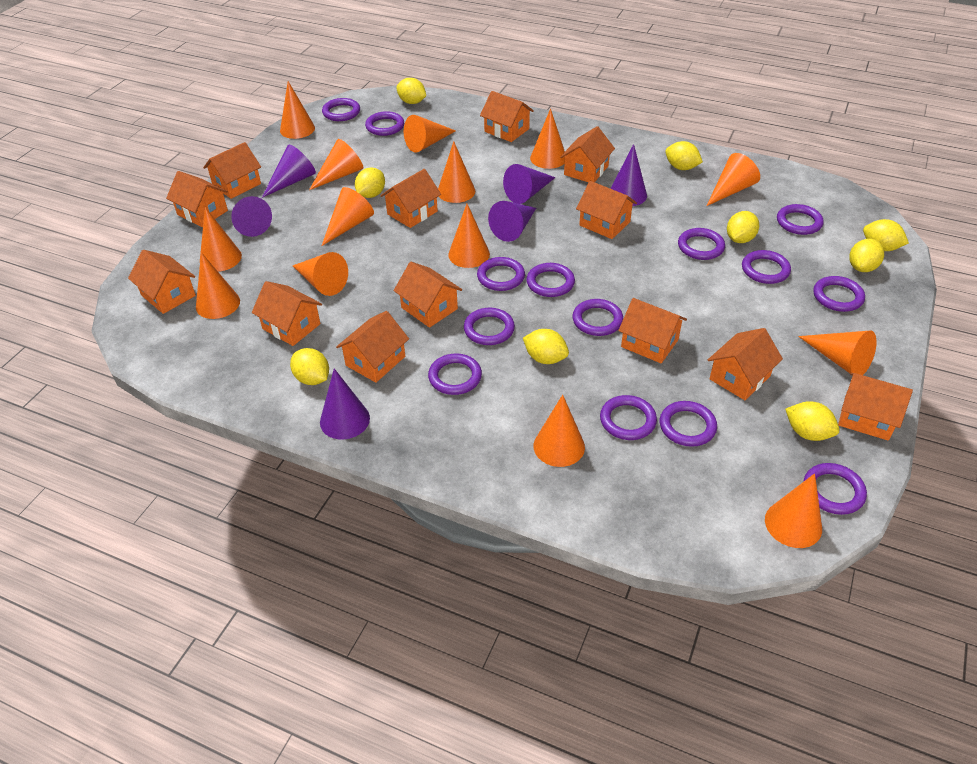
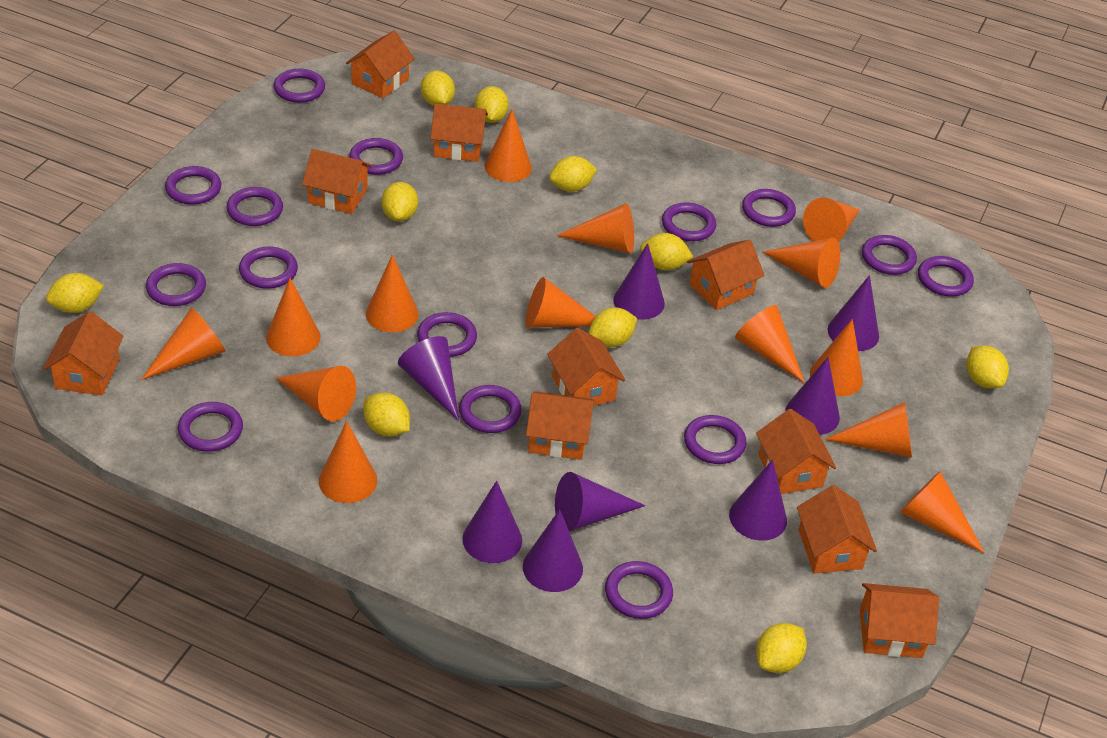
orange house: [128,250,196,314] [166,171,228,227] [203,142,261,199] [252,281,322,346] [336,311,409,383] [380,169,441,228] [394,262,462,328] [480,91,534,142] [560,126,615,182] [576,181,637,239] [618,298,687,363] [708,328,783,400] [838,373,913,441] = 13 -> [43,311,124,396] [302,149,372,214] [346,31,415,98] [430,103,488,162] [526,391,594,460] [547,328,626,406] [687,240,765,310] [756,409,836,494] [797,485,877,574] [860,583,939,658] = 10
purple cone: [231,196,272,237] [262,145,316,198] [320,368,370,439] [488,201,536,242] [503,164,556,204] [610,144,647,206] = 6 -> [398,336,459,421] [462,481,522,563] [523,509,583,592] [555,472,646,531] [613,243,665,320] [729,460,787,541] [785,357,840,435] [828,275,879,351] = 8
purple ring: [322,98,360,121] [365,111,404,136] [428,354,482,395] [464,308,515,345] [477,257,525,291] [526,263,575,297] [573,299,623,336] [600,395,657,440] [660,401,717,447] [678,228,725,260] [742,250,791,284] [777,204,824,235] [804,463,867,515] [813,276,865,312] = 14 -> [146,263,206,306] [165,166,221,205] [178,402,243,452] [226,187,283,226] [239,247,298,289] [273,69,325,103] [349,138,403,175] [417,312,477,357] [459,385,522,433] [605,561,673,619] [662,202,716,241] [684,415,746,464] [742,189,796,227] [862,235,917,275] [918,256,974,297] = 15
yellow lemon: [290,348,329,385] [355,167,385,198] [396,78,426,104] [523,329,569,364] [665,141,703,170] [727,211,759,243] [785,401,839,441] [849,239,884,272] [863,219,909,251] = 9 -> [46,273,104,313] [363,392,410,437] [381,182,418,221] [421,70,455,106] [475,86,509,123] [549,156,597,192] [589,308,637,347] [640,233,694,270] [756,623,807,673] [966,346,1009,388] = 10

